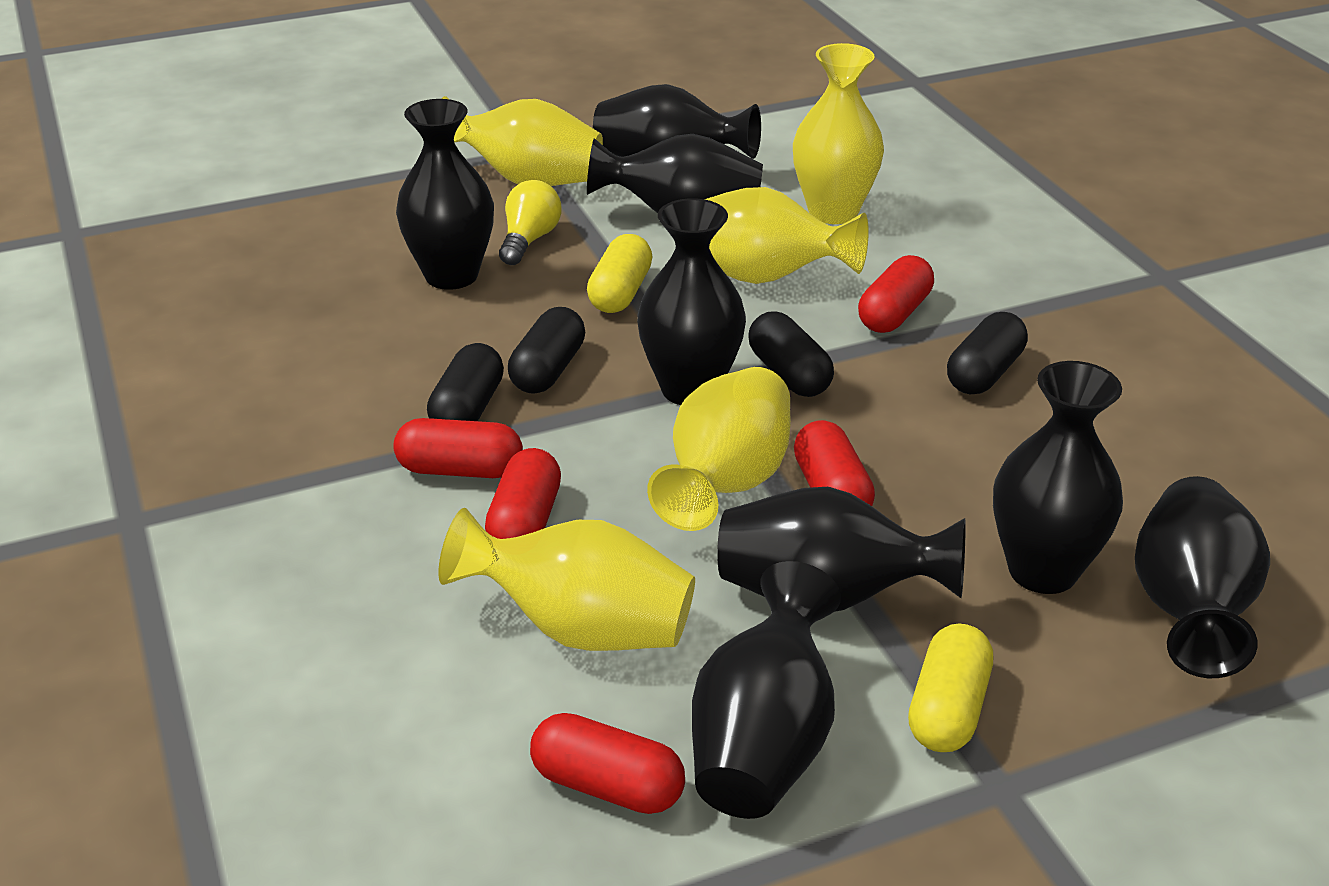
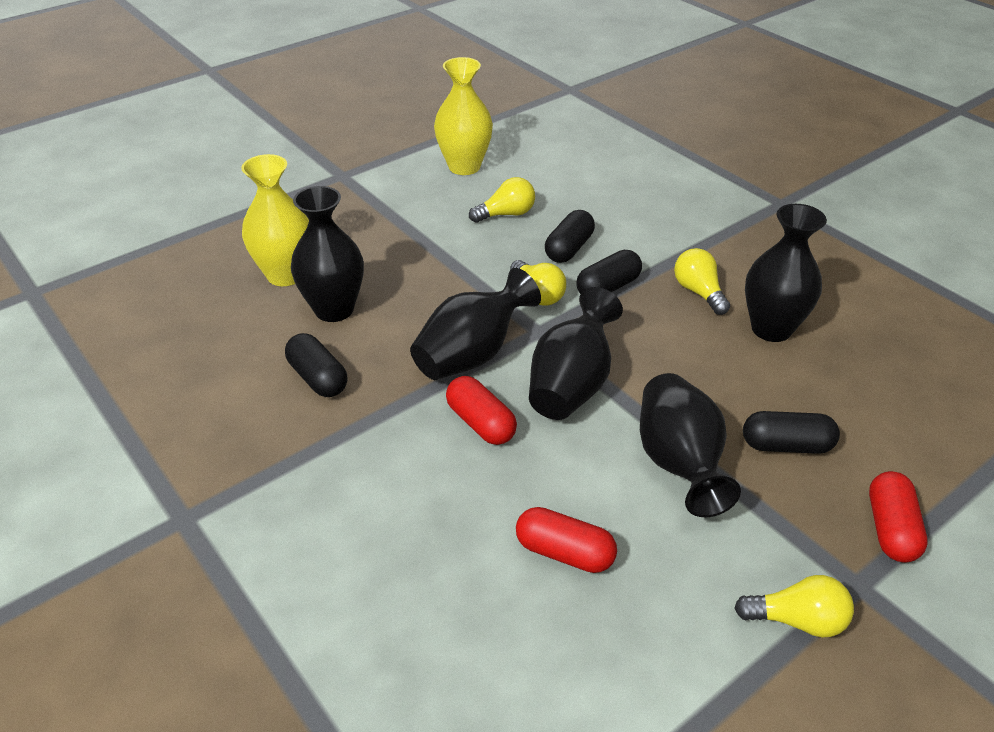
black vase: [396,99,494,290] [587,134,763,213] [593,84,761,159] [637,198,746,405] [692,561,841,819] [717,487,966,612] [993,361,1123,594] [1135,476,1270,678] = 8 -> [291,186,364,322] [410,268,541,380] [529,287,623,420] [640,373,741,517] [745,204,827,342] = 5
red capsule: [393,418,523,478] [485,448,561,539] [530,713,685,814] [794,420,875,506] [858,255,934,333] = 5 -> [446,376,517,445] [516,507,617,573] [869,471,928,562] = 3
yellow capsule: [587,234,652,313] [908,624,993,752] = 2 -> none = 0
yellow light bulb: [499,180,561,265] = 1 -> [469,177,535,223] [510,260,566,305] [674,248,730,315] [734,575,854,637] = 4
yellow vase: [438,508,695,651] [442,96,603,186] [647,367,791,531] [705,187,869,284] [793,43,884,224] = 5 -> [241,154,309,286] [434,57,493,175] = 2

